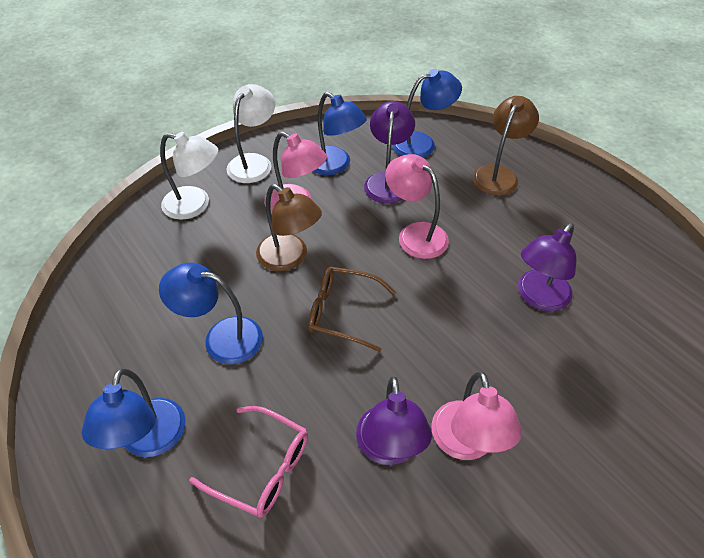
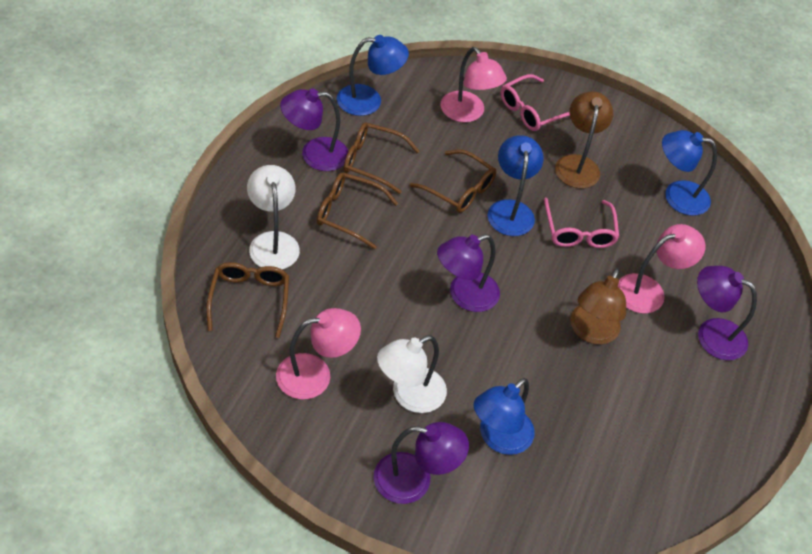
brown glasses: [308,267,397,352] = 1 -> [206,262,289,338] [317,172,398,249] [344,122,419,194] [409,149,496,213] = 4
pink glasses: [189,406,308,518] = 1 -> [501,74,570,131] [544,198,619,248] = 2
purple lamp: [356,376,432,465] [364,101,415,204] [518,223,576,311] = 3 -> [280,89,348,171] [373,422,469,504] [437,234,500,312] [697,266,757,361] = 4

